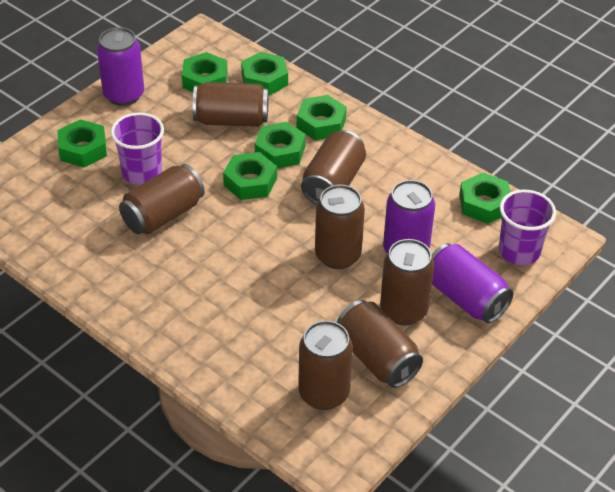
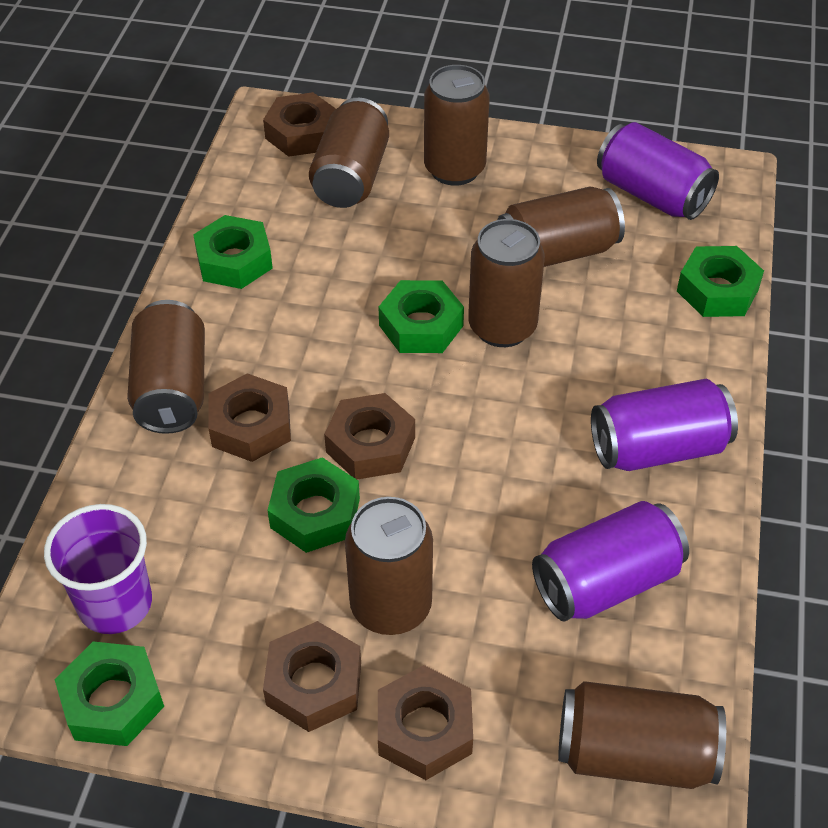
brown nut: none = 0 -> [208,373,291,462] [263,92,336,157] [263,621,361,732] [324,393,415,480] [378,665,473,780] = 5
green nut: [58,119,107,168] [182,52,228,92] [223,152,277,200] [241,52,288,95] [255,122,306,169] [297,95,347,140] [459,173,510,224] = 7 -> [55,642,164,746] [193,215,273,289] [267,457,360,553] [378,280,464,353] [677,246,764,317] = 5
purple cup: [111,113,164,185] [498,190,556,265] = 2 -> [44,504,152,634] = 1

